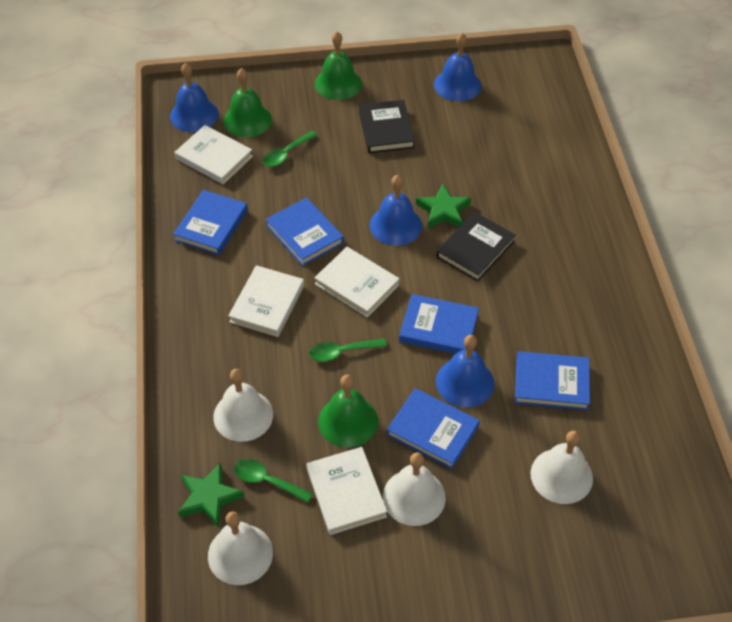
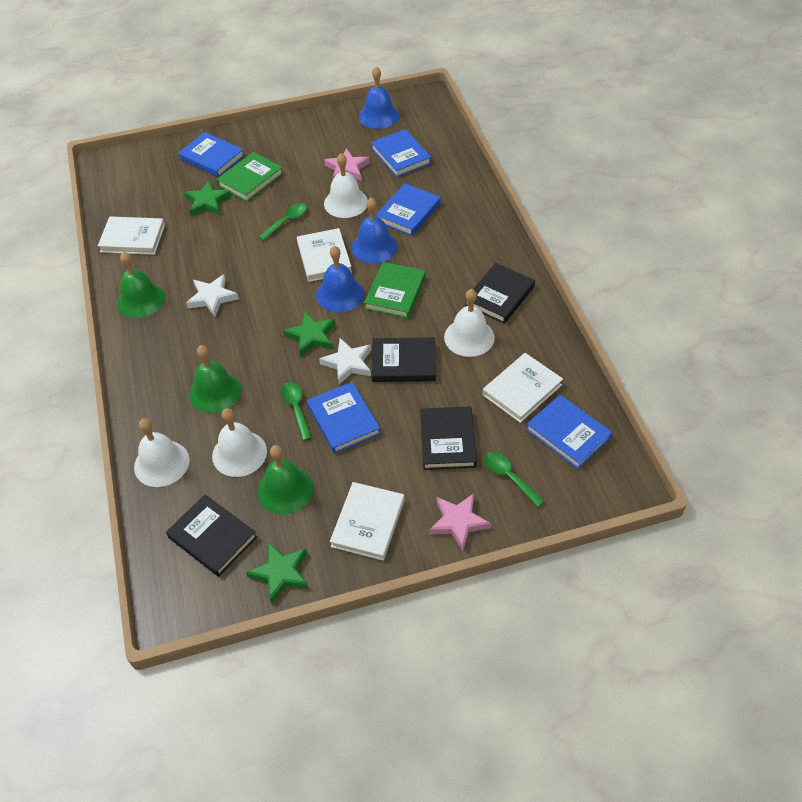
black book: [359,100,415,153] [436,212,516,282] = 2 -> [166,495,257,577] [371,337,436,382] [420,406,477,470] [465,263,535,324] = 4
blue bell: [170,63,219,132] [370,175,422,246] [434,33,481,101] [436,335,495,408] = 4 -> [316,246,364,312] [352,198,398,264] [359,66,399,129] = 3
green book: none = 0 -> [216,152,283,202] [364,262,426,319] = 2
green star: [178,463,244,528] [416,184,471,228] = 2 -> [184,180,232,216] [246,543,309,604] [283,312,335,357] = 3
pink star: none = 0 -> [324,148,370,181] [429,494,491,551] = 2
white star: none = 0 -> [186,274,239,317] [319,338,372,385] = 2

